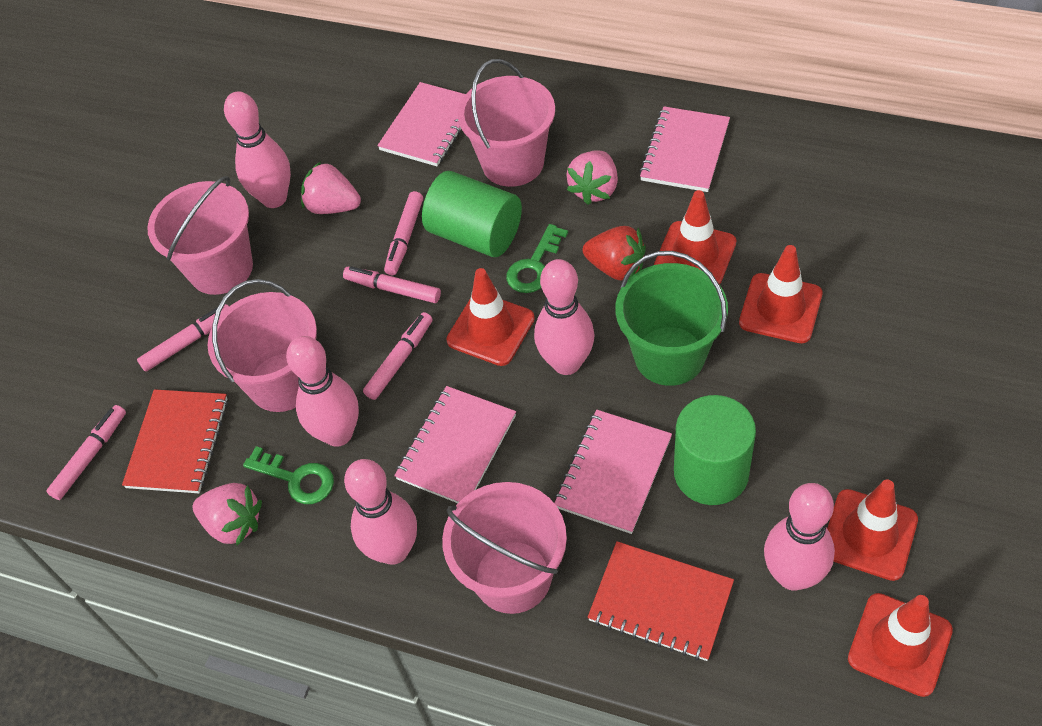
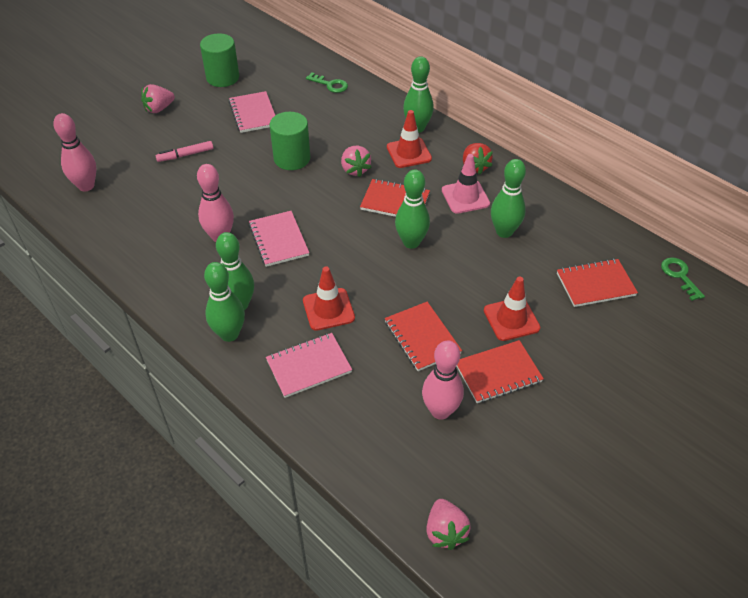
green bowling pin: none = 0 -> [204,262,245,342] [216,232,254,310] [395,170,430,249] [403,56,434,133] [491,159,526,238] = 5
green bucket: [615,251,728,386] = 1 -> none = 0
pink bowling pin: [224,91,291,208] [286,336,359,447] [344,459,417,565] [534,259,595,375] [764,483,835,591] = 5 -> [53,113,96,191] [197,164,234,242] [422,340,464,420] = 3
pink bucket: [147,176,253,295] [207,279,317,412] [442,482,567,614] [458,59,555,187] = 4 -> none = 0
pink marker: [46,405,126,500] [137,304,229,372] [343,266,441,303] [363,312,433,400] [384,191,423,275] = 5 -> [156,141,213,162] = 1
pink notebook: [377,82,465,166] [394,386,516,503] [554,410,672,534] [639,106,730,192] = 4 -> [229,91,275,133] [249,211,309,267] [266,333,352,398] = 3
pink traffic cone: none = 0 -> [442,154,490,214] = 1
red notebook: [122,389,228,493] [587,541,734,661] = 2 -> [360,179,430,217] [385,302,462,371] [457,340,544,403] [557,259,638,307] = 4
red traffic cone: [446,268,535,366] [654,190,736,285] [739,245,822,343] [827,480,918,581] [848,593,953,697] = 5 -> [303,267,355,331] [387,110,432,168] [484,276,540,341] = 3

